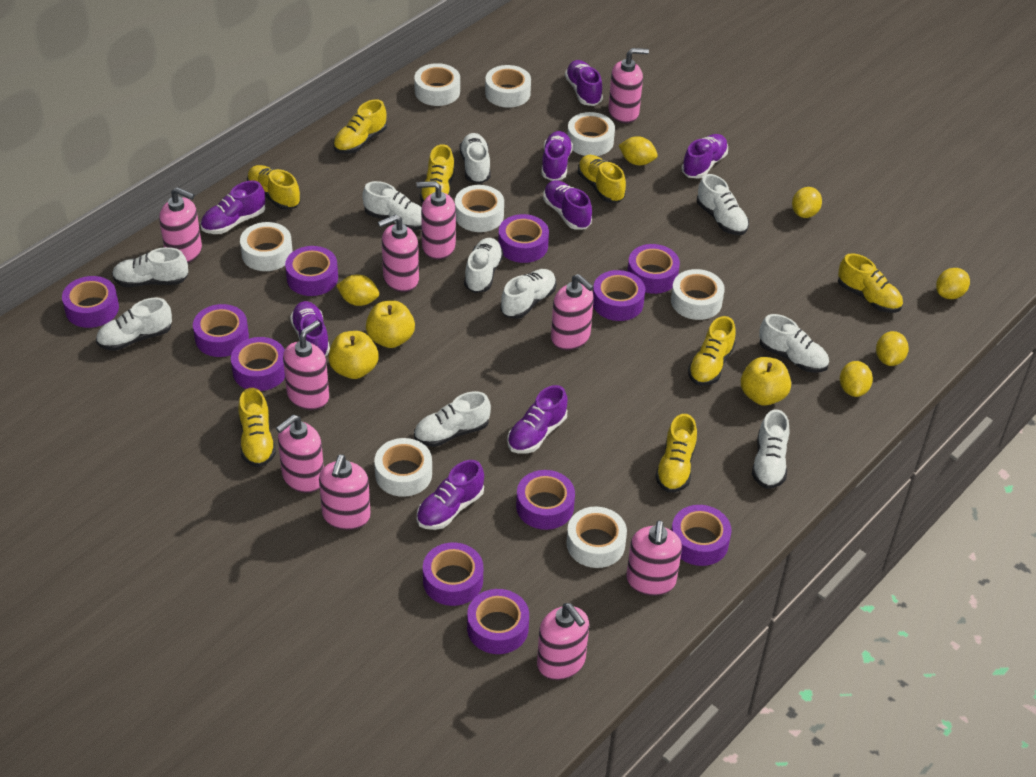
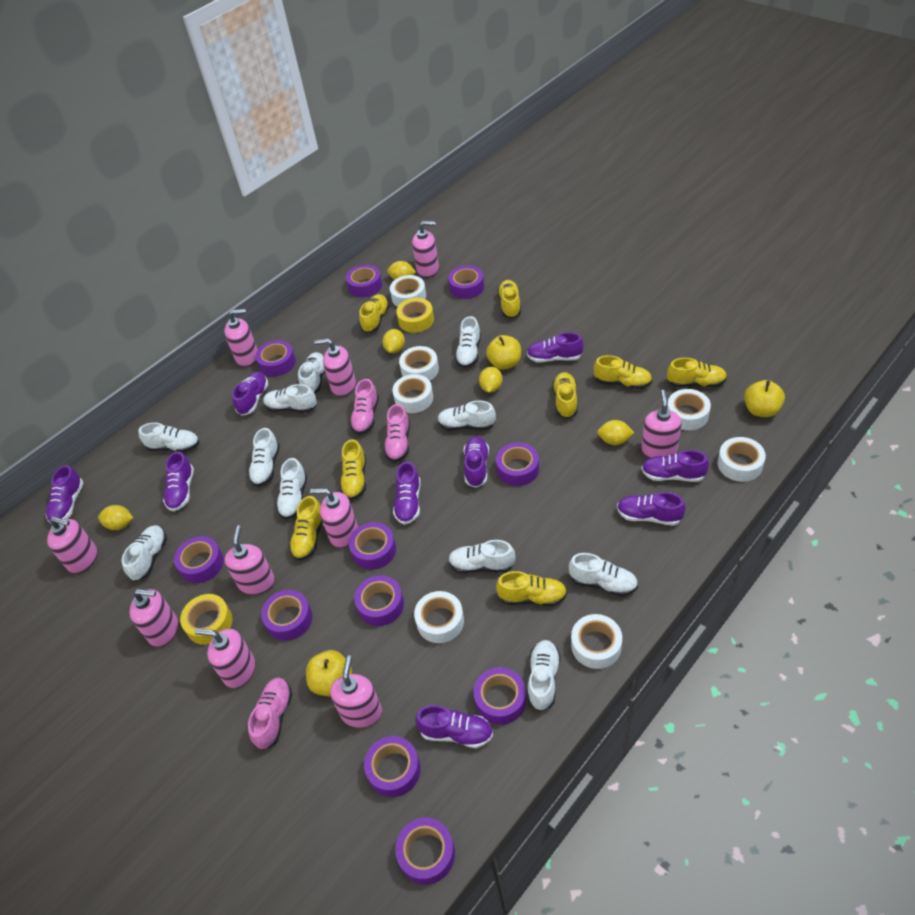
pink shoe: none = 0 -> [248,677,292,750] [350,379,379,434] [384,404,410,462] = 3
purple shoe: [200,180,265,234] [290,301,330,356] [417,460,484,530] [507,385,568,454] [541,131,573,181] [543,180,592,230] [565,60,603,106] [682,134,728,179] = 8 -> [46,465,83,524] [163,451,194,511] [232,372,268,416] [393,461,421,525] [415,705,493,748] [464,436,489,487] [527,332,584,362] [617,492,686,526] [641,450,709,482] = 9
white shoe: [96,297,172,351] [112,247,188,287] [362,181,422,230] [414,391,491,447] [459,133,491,184] [464,238,504,293] [500,269,556,319] [697,174,749,235] [752,409,790,489] [759,314,829,373] = 10 -> [122,525,167,582] [138,422,199,452] [248,428,280,487] [263,384,317,413] [276,458,307,520] [298,352,325,394] [437,400,496,430] [448,540,515,573] [455,316,481,368] [528,640,561,711] [569,553,638,596] = 11
white tape: [240,222,293,271] [374,438,432,497] [414,63,460,106] [455,185,504,232] [485,65,531,108] [566,507,627,568] [567,112,615,156] [671,269,725,320] = 8 -> [390,275,426,307] [392,374,433,413] [399,346,439,381] [414,591,464,643] [571,614,622,669] [667,389,711,431] [717,437,766,482] = 7
yellow lemon: [336,275,379,306] [619,136,658,165] [792,187,822,218] [840,361,873,397] [876,331,909,366] [936,268,970,299] = 6 -> [98,505,133,530] [382,329,405,353] [387,261,416,280] [479,367,502,393] [597,420,634,445] = 5
yellow tape: none = 0 -> [180,594,232,645] [396,298,434,333] = 2

